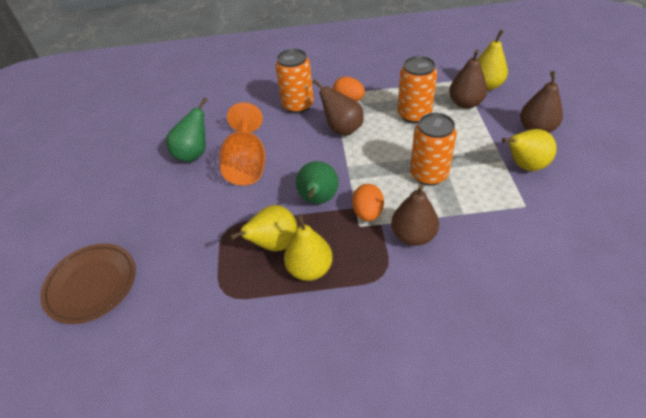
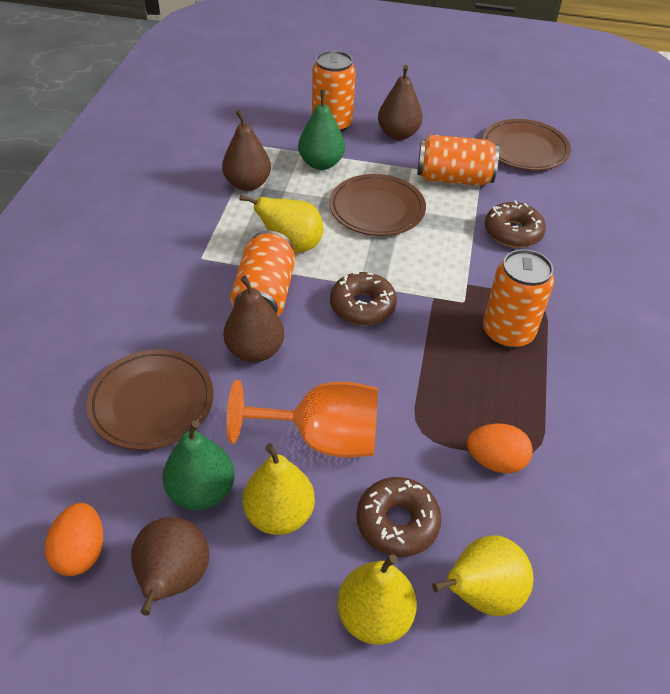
brown donut: none = 0 -> [330,272,397,325] [357,477,441,557] [485,201,546,248] = 3
brown plate: [40,243,136,324] = 1 -> [87,349,214,450] [329,174,426,236] [483,119,571,171] = 3
orange can: [275,49,314,114] [398,56,437,123] [410,113,457,186] = 3 -> [230,231,295,316] [312,50,356,132] [417,135,499,186] [483,249,554,349] = 4

